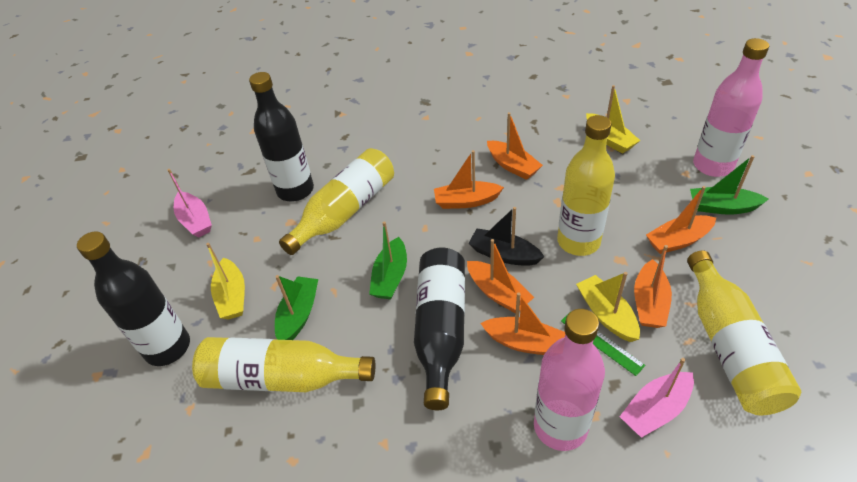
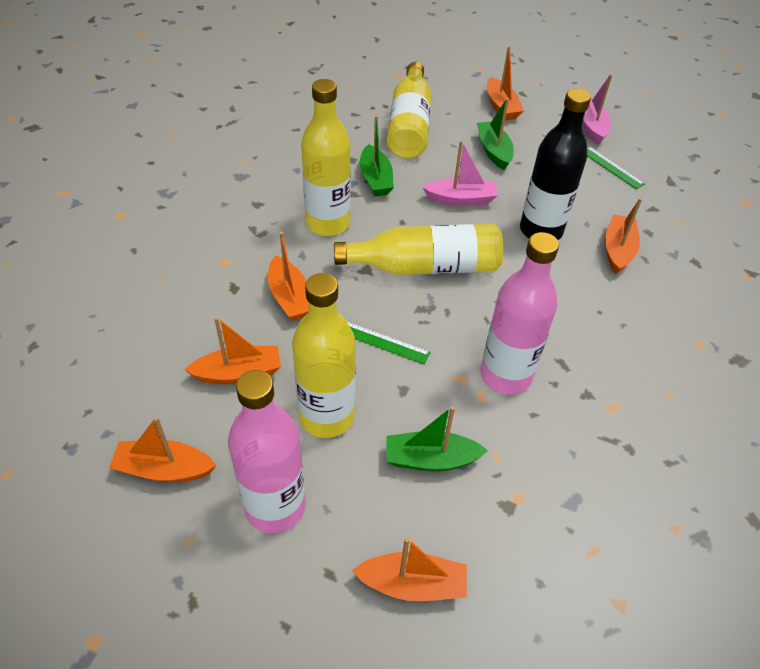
black boat: [468,207,544,266] = 1 -> none = 0
black bottle: [77,231,190,366] [249,72,314,202] [414,248,465,410] = 3 -> [520,88,591,240] = 1
green ruler: [561,313,646,376] = 1 -> [348,322,431,365] [587,146,645,189] = 2
yellow boat: [206,243,245,320] [576,272,640,342] [586,85,641,154] = 3 -> none = 0

